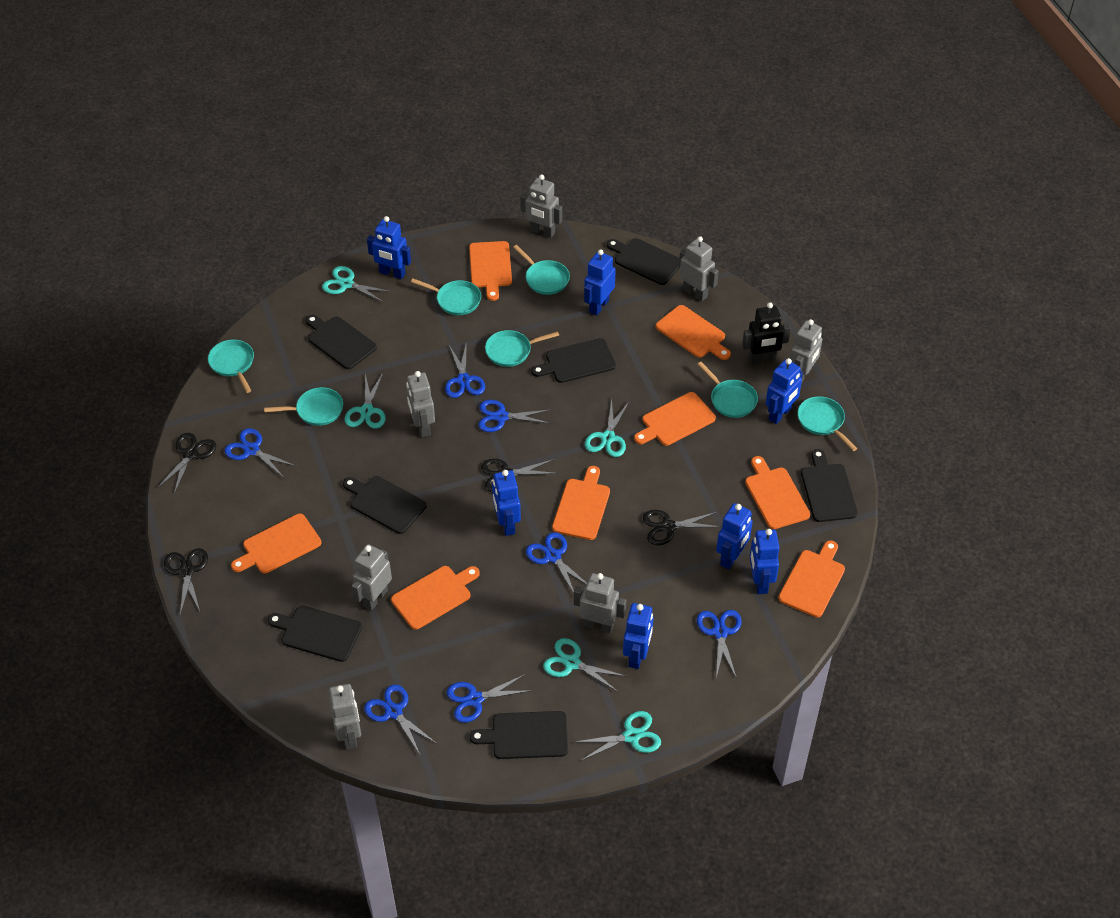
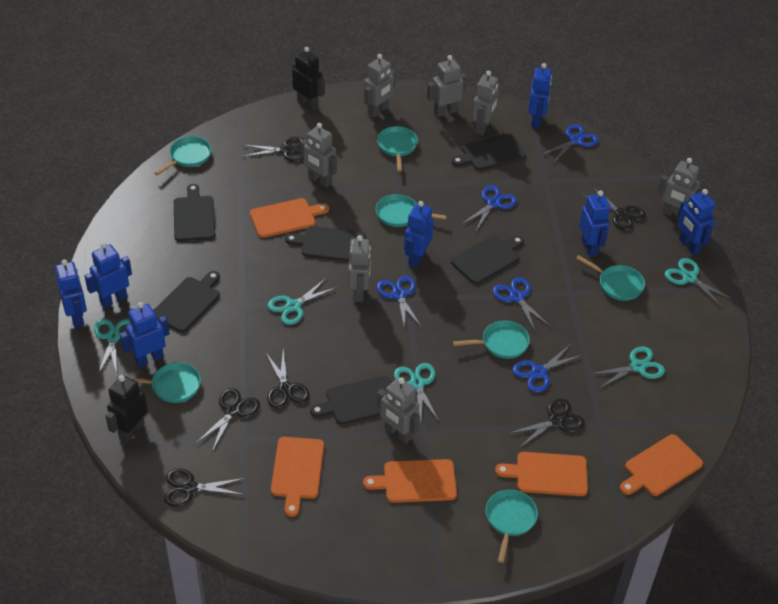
black cutting board: [268,606,362,662] [306,315,377,369] [343,476,426,534] [470,711,568,759] [532,338,616,383] [607,238,680,285] [801,449,858,522] = 7 -> [153,271,220,333] [174,184,215,241] [285,226,366,262] [310,376,392,425] [451,133,526,170] [451,236,524,284] = 6
black robot: [742,302,791,364] = 1 -> [105,375,148,443] [292,47,325,111] = 2
black scissors: [157,433,216,494] [164,548,208,615] [481,459,558,492] [643,510,721,545] = 4 -> [164,469,245,507] [195,388,260,452] [242,137,304,162] [265,349,310,409] [508,399,585,448] [581,186,646,230] = 6
blue scissors: [224,428,296,477] [364,685,436,754] [445,342,485,398] [446,674,532,723] [478,400,552,432] [526,532,587,593] [697,610,742,679] = 7 -> [377,276,422,330] [462,185,517,231] [493,277,551,331] [512,344,583,392] [541,124,599,163] = 5
orange cutting board: [231,514,321,574] [391,566,480,630] [469,241,512,301] [552,466,610,540] [634,392,716,446] [656,305,731,360] [745,456,810,529] [778,540,845,617] = 8 -> [250,198,329,238] [271,437,324,517] [363,459,457,503] [495,452,588,496] [620,434,703,496] = 5

